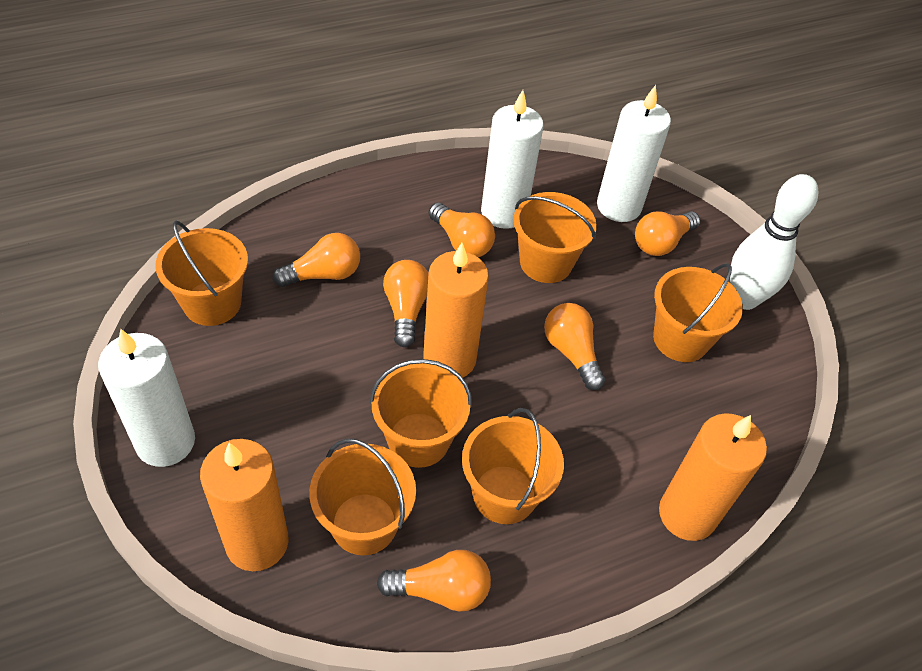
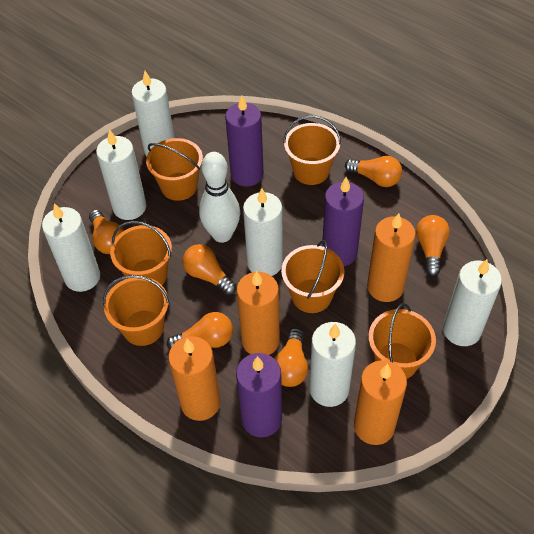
orange candle: [200,439,288,571] [423,243,489,377] [659,413,767,541] = 3 -> [168,336,221,421] [237,271,280,355] [354,360,407,445] [367,213,416,302] = 4
purple candle: none = 0 -> [225,95,264,186] [236,353,282,437] [322,177,364,266] = 3
white candle: [98,329,195,467] [481,90,544,229] [597,85,671,222] = 3 -> [42,203,100,292] [96,129,146,220] [131,71,175,157] [243,188,283,276] [310,322,356,407] [443,259,502,346] = 6

